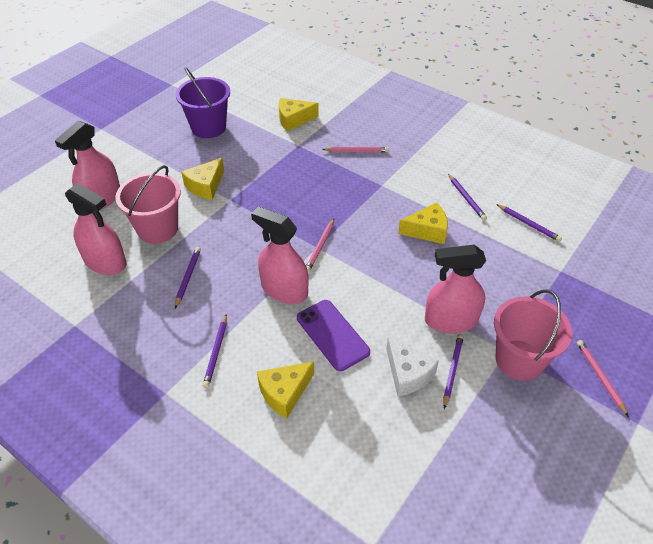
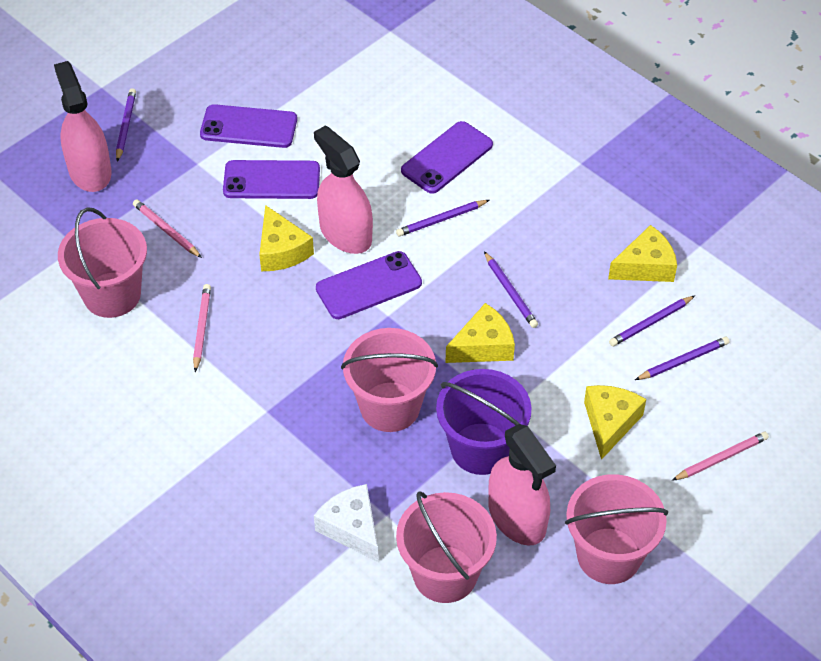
pink bucket: [115,165,181,244] [494,289,572,381] = 2 -> [58,207,147,318] [341,328,438,432] [396,491,497,603] [565,474,668,584] = 4
pink spray bottle: [55,121,120,210] [65,183,126,275] [251,207,309,304] [425,245,486,333] = 4 -> [54,61,112,192] [314,126,373,254] [489,424,556,545] = 3
purple phone: [297,300,370,371] = 1 -> [200,104,297,148] [223,160,320,199] [316,251,422,319] [401,121,493,194] = 4

